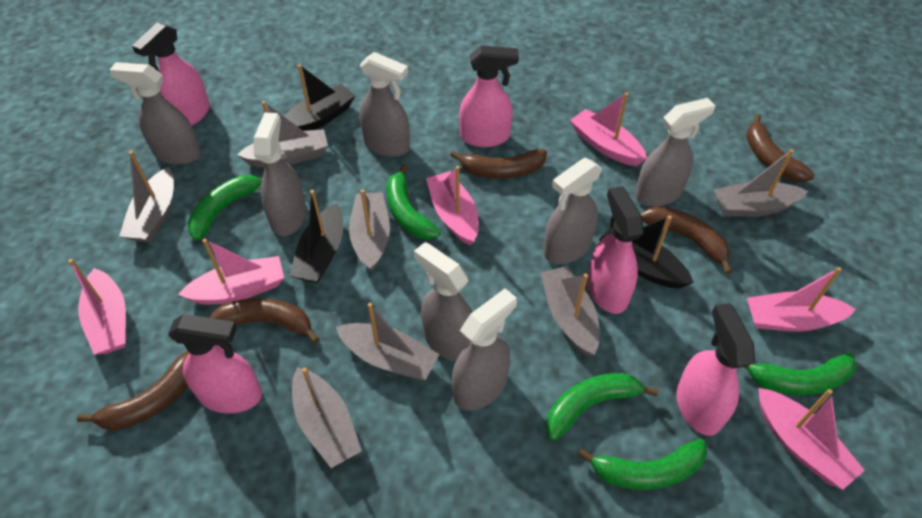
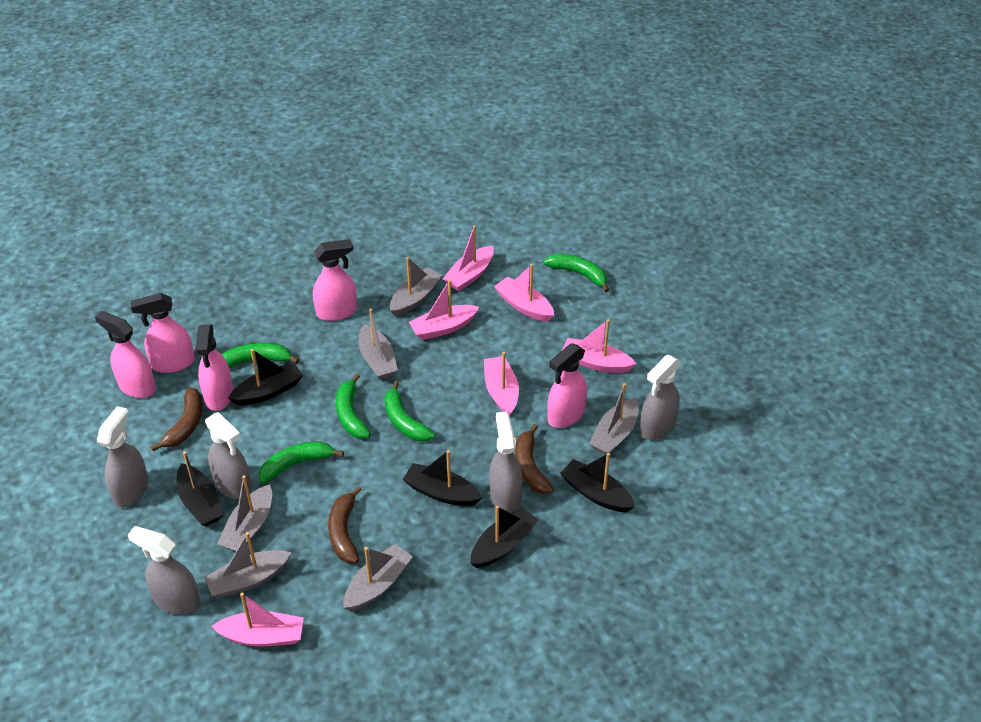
black boat: [284,64,355,131] [290,190,343,283] [599,216,694,288] = 3 -> [177,451,224,527] [228,349,303,406] [402,450,482,506] [470,506,539,568] [560,453,635,512] = 5
brown banana: [77,351,189,430] [209,298,319,343] [450,149,547,179] [641,206,732,274] [746,114,815,182] = 5 -> [151,387,203,451] [328,486,362,563] [515,424,554,494] = 3
grey boat: [119,151,174,242] [237,101,328,167] [292,367,362,468] [336,303,439,380] [349,189,390,272] [541,266,600,356] [714,149,808,217] = 7 -> [204,532,291,598] [217,475,272,551] [343,544,413,611] [359,309,398,380] [390,257,442,317] [589,383,639,455] = 6
grey spray bottle: [110,62,201,165] [254,113,307,236] [359,52,410,157] [414,242,472,362] [452,288,517,411] [544,158,602,264] [635,98,715,207] = 7 -> [97,406,149,508] [127,526,200,615] [205,412,252,499] [489,412,523,513] [640,355,681,440] = 5

